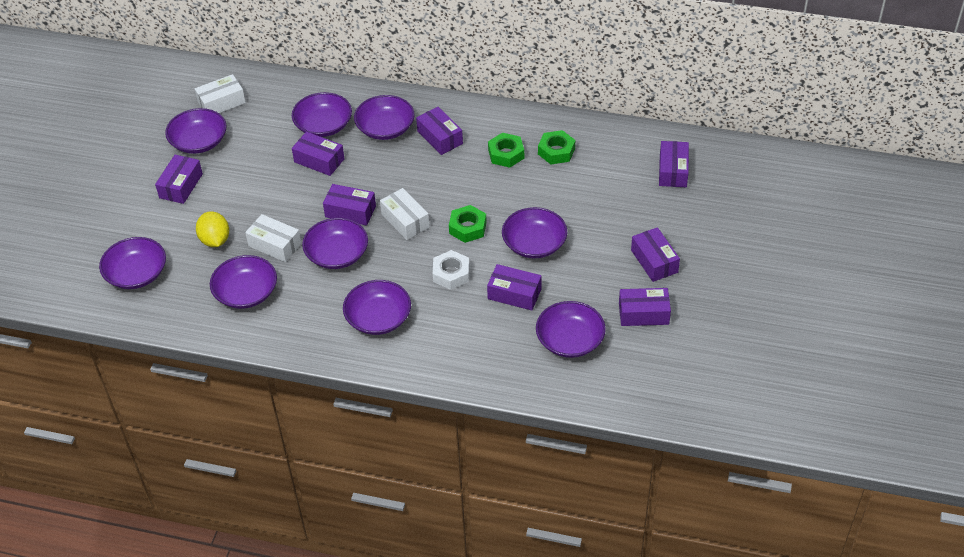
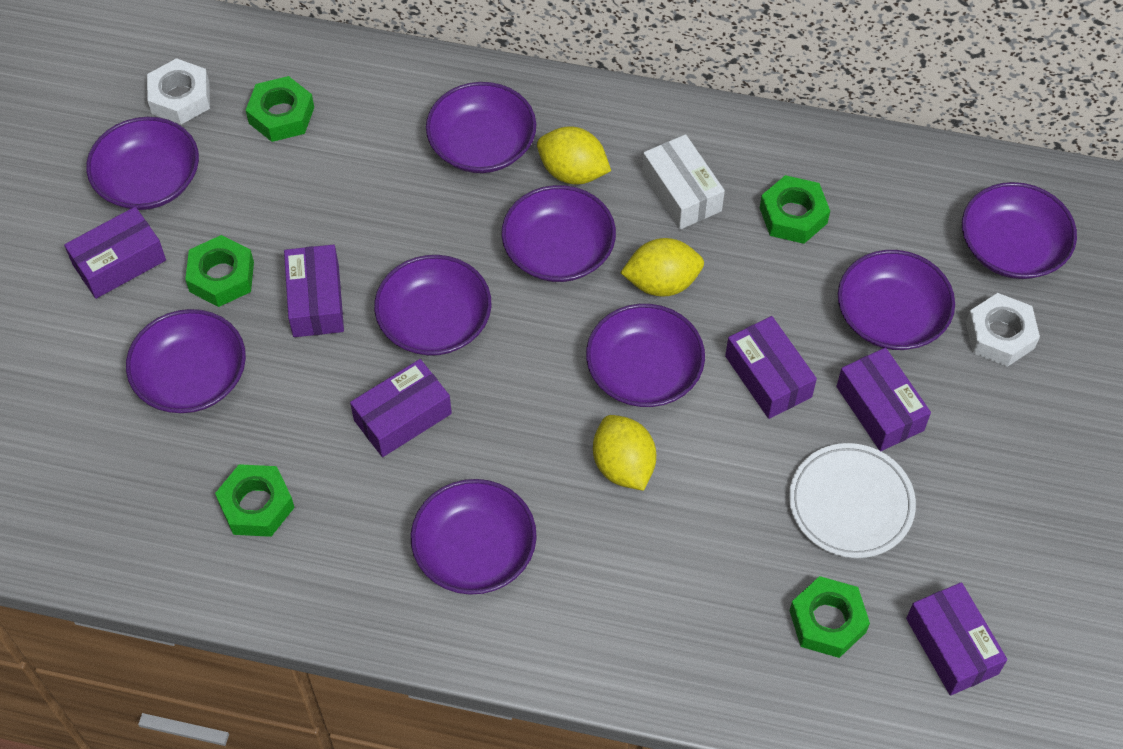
green nut: [449,205,486,243] [488,133,524,168] [538,130,575,164] = 3 -> [185,235,254,307] [215,464,295,537] [246,76,314,142] [760,175,830,244] [789,576,870,658] = 5
purple box: [155,155,203,204] [292,132,344,176] [323,184,376,226] [416,107,463,155] [487,264,542,310] [619,288,671,326] [631,227,680,282] [659,141,689,187] = 8 -> [64,207,166,299] [284,244,344,337] [350,359,452,457] [725,316,817,419] [836,348,931,451] [906,582,1007,696] = 6
white box: [195,74,246,113] [245,214,301,262] [380,188,430,240] = 3 -> [642,134,725,230] = 1
white nut: [433,250,469,290] = 1 -> [147,58,210,124] [966,293,1040,367] = 2
white plate: none = 0 -> [789,443,916,558] = 1
yellow lemon: [196,211,229,247] = 1 -> [537,126,611,184] [593,415,656,491] [620,238,704,297] = 3

